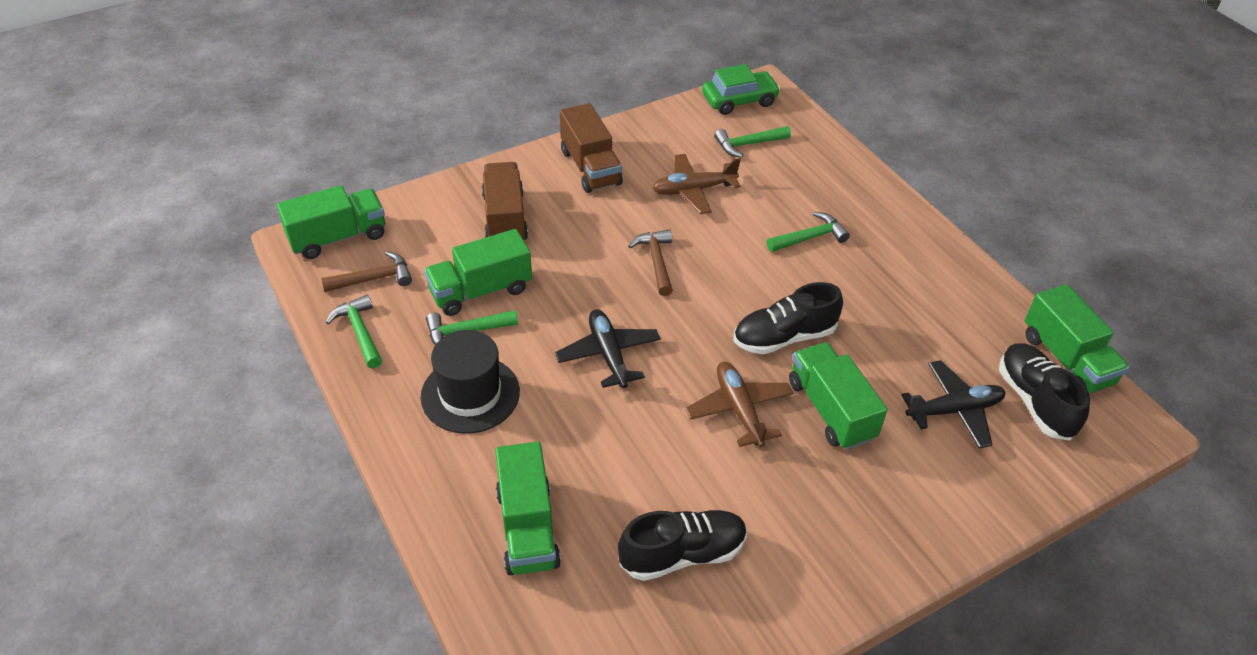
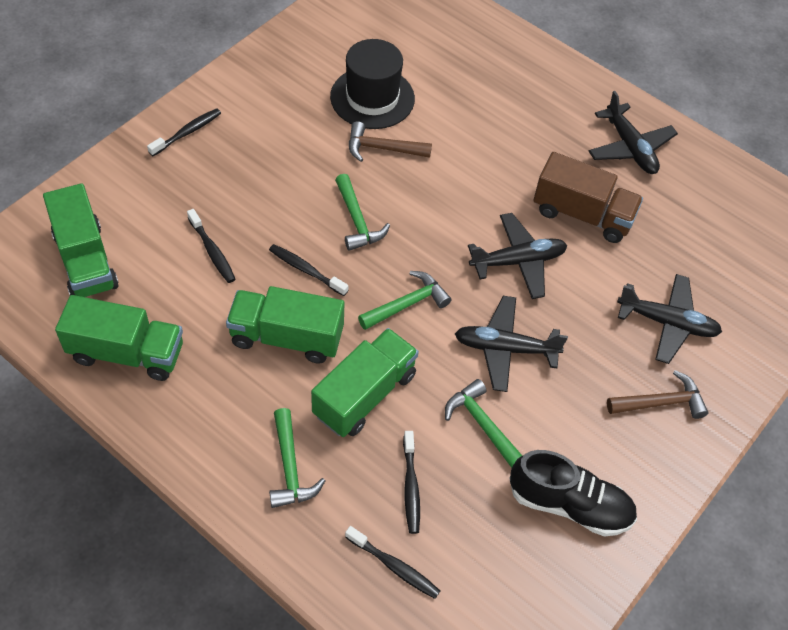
black plane: [555,309,661,388] [902,360,1005,448] = 2 -> [455,296,568,392] [468,213,567,299] [589,91,678,174] [617,274,722,364] = 4
black shoe: [618,510,747,581] [734,282,843,354] [999,343,1090,440] = 3 -> [509,450,637,537] = 1
black toothbrush: none = 0 -> [147,108,221,156] [187,209,236,283] [269,244,348,296] [345,526,440,599] [403,431,420,534] = 5
brown plane: [652,154,741,214] [685,362,793,447] = 2 -> none = 0
brown truck: [482,162,528,240] [560,103,623,193] = 2 -> [533,152,643,243] = 1
green car: [702,64,780,115] = 1 -> none = 0
green truck: [277,185,385,259] [424,229,532,316] [495,442,561,575] [789,342,887,450] [1025,284,1129,393] = 5 -> [43,183,119,297] [55,295,183,381] [226,286,344,364] [311,328,419,437] = 4

